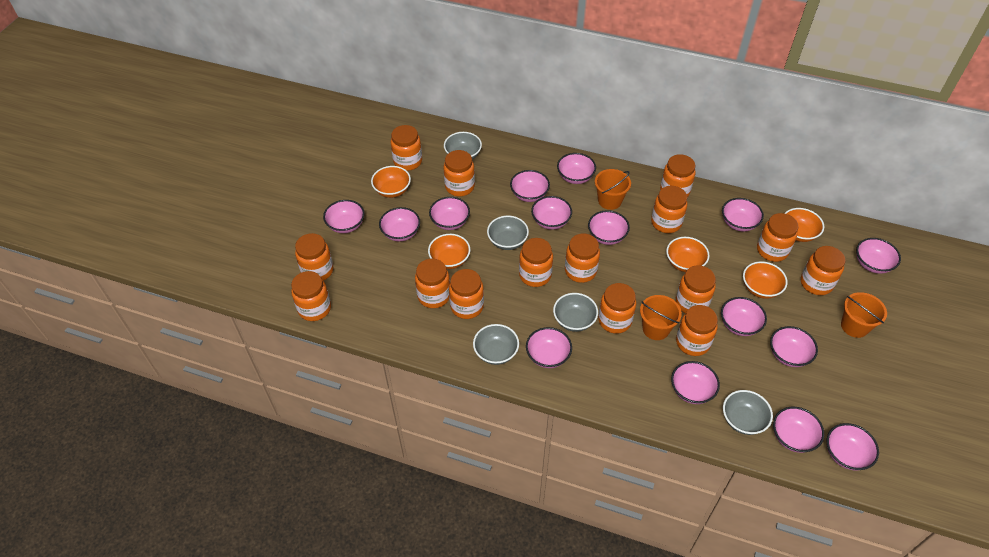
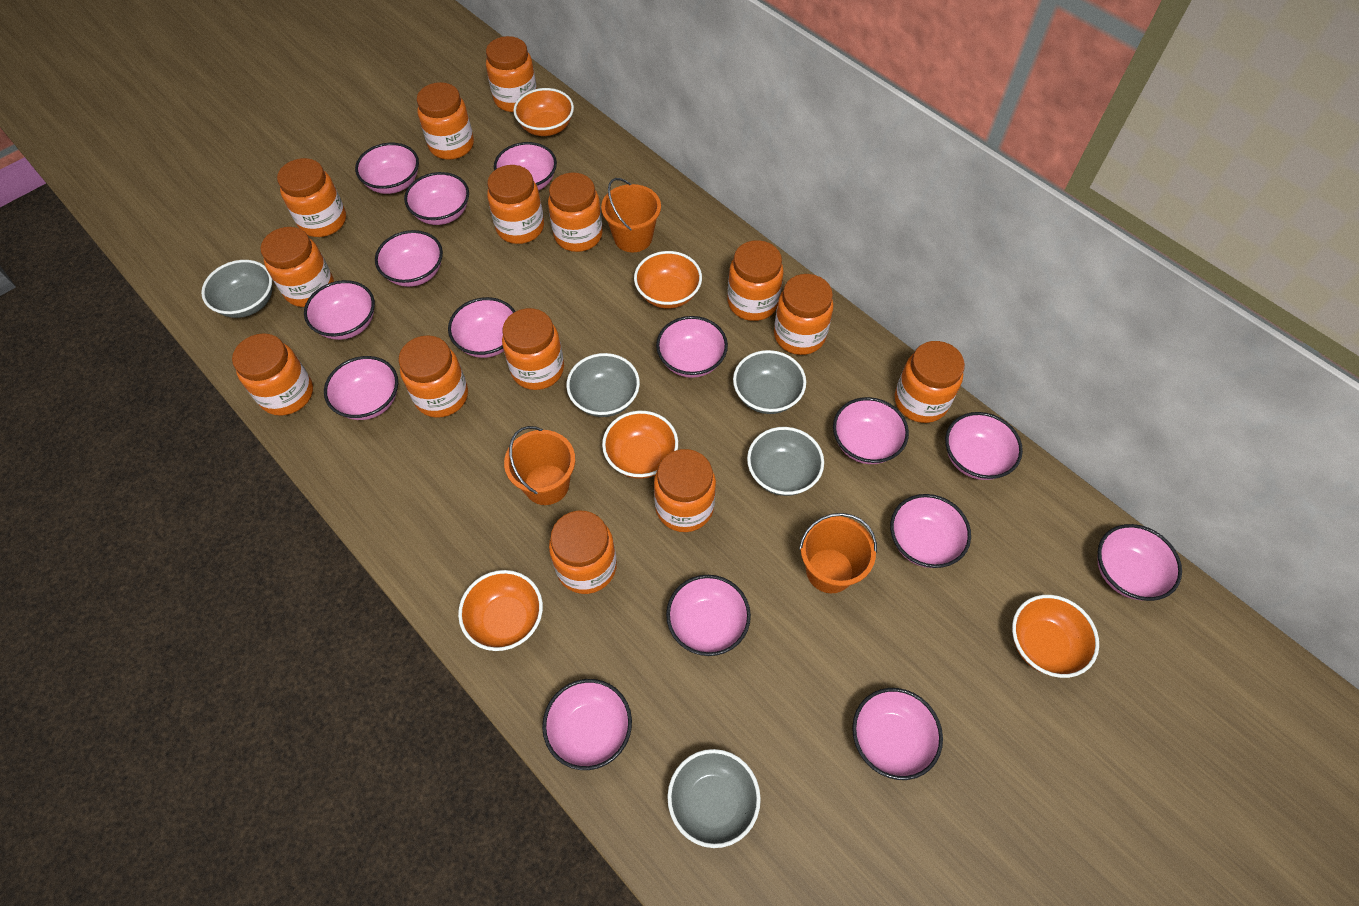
orange jar: [291,271,331,321] [295,233,333,281] [391,125,422,171] [415,259,450,308] [444,150,475,196] [449,269,484,319] [519,238,553,287] [565,234,600,283] [598,283,636,334] [651,186,687,233] [660,154,696,197] [676,265,716,313] [676,305,718,356] [757,213,798,262] [801,246,846,295] = 15 -> [232,333,313,416] [260,227,334,307] [277,158,346,237] [399,335,468,418] [417,82,474,160] [486,36,537,112] [487,165,544,244] [502,308,564,390] [548,173,603,252] [549,511,617,594] [654,449,716,532] [727,240,784,321] [774,274,833,355] [895,341,965,423] = 14

